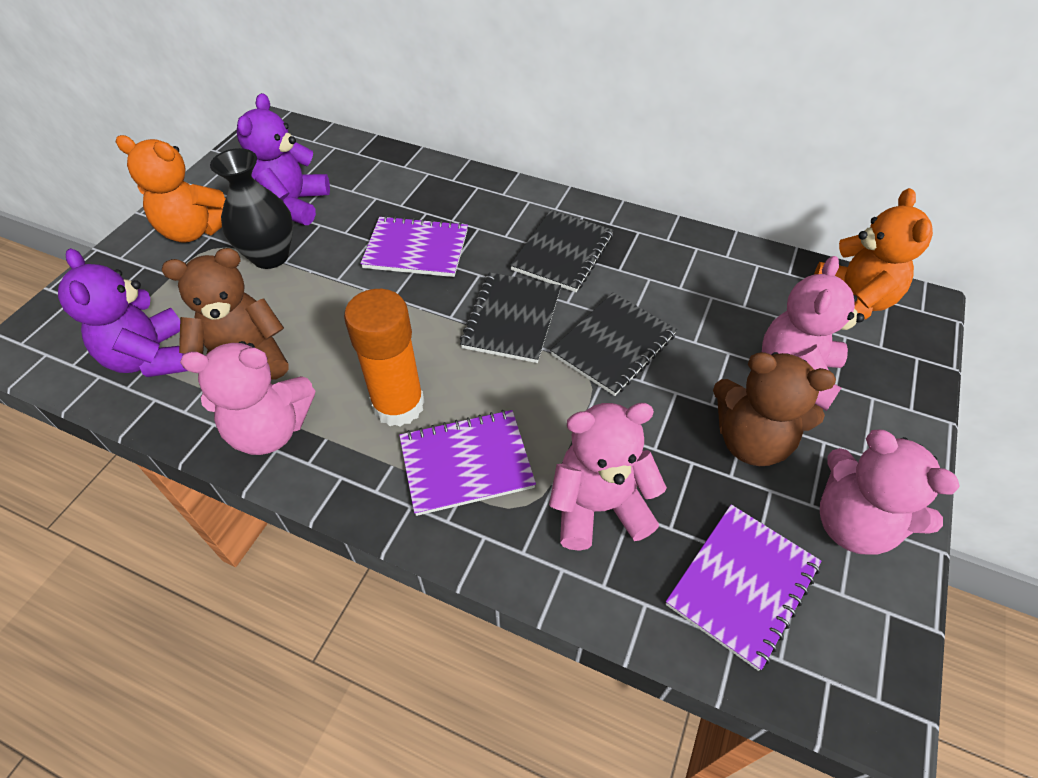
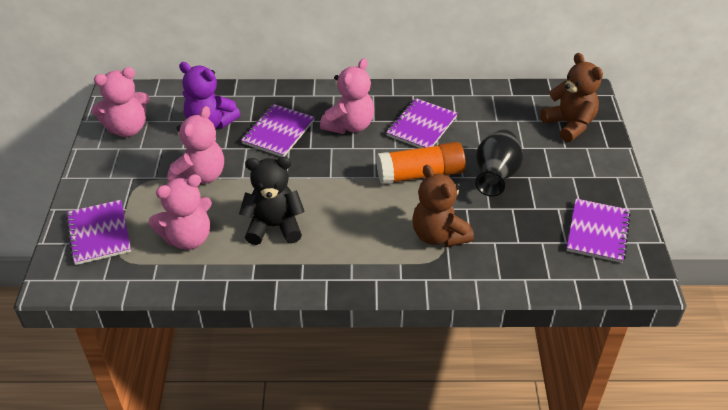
black notebook: [460,272,561,363] [510,210,614,292] [550,292,677,396] = 3 -> none = 0
black teddy bear: none = 0 -> [239,157,305,245] = 1
orange teddy bear: [116,135,226,243] [814,188,933,319] = 2 -> none = 0
purple notebook: [360,216,468,277] [399,410,536,516] [666,504,822,671] = 3 -> [66,200,131,265] [241,104,315,157] [386,98,458,148] [566,199,631,263] = 4
purple teddy bear: [58,248,188,377] [237,93,330,225] = 2 -> [179,62,240,129] = 1

